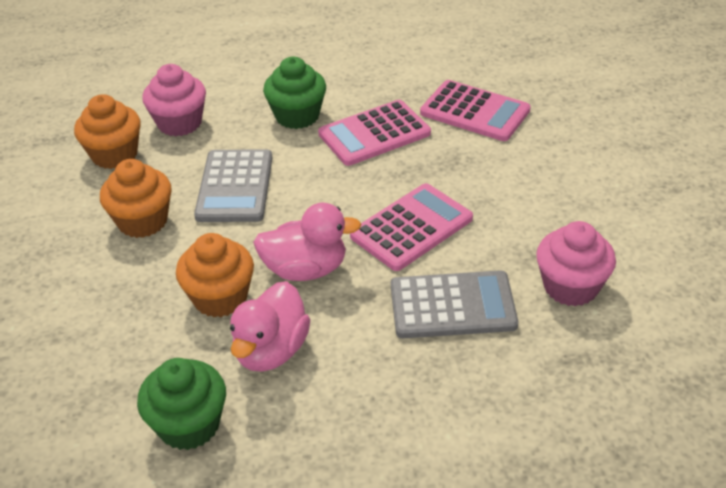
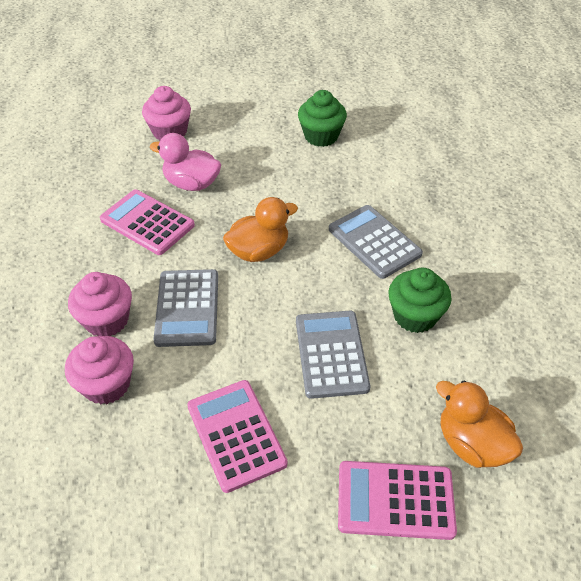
grey calculator: [194,149,272,222] [391,271,518,338] = 2 -> [153,269,218,347] [296,311,370,399] [329,205,423,279] = 3
orange cupcake: [74,94,141,169] [100,159,172,238] [176,233,254,317] = 3 -> none = 0
orange duck: none = 0 -> [223,197,298,262] [436,381,523,468] = 2
pink cupcake: [142,64,206,136] [536,221,616,306] = 2 -> [65,336,134,404] [68,272,132,336] [142,86,191,141] = 3
pink duck: [230,281,310,372] [253,203,362,281] = 2 -> [150,133,221,191] = 1

